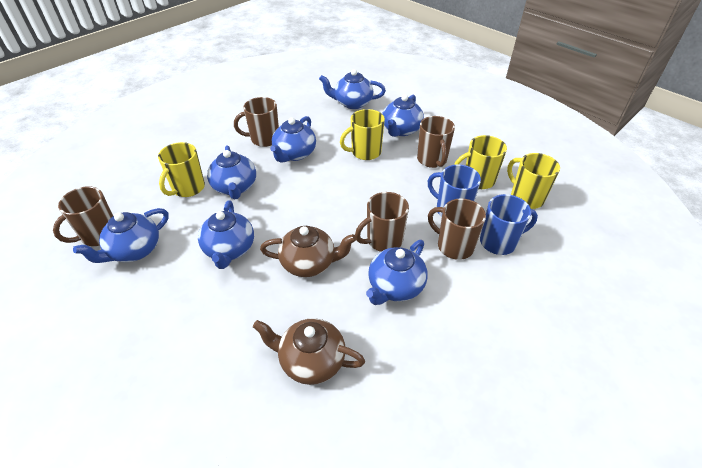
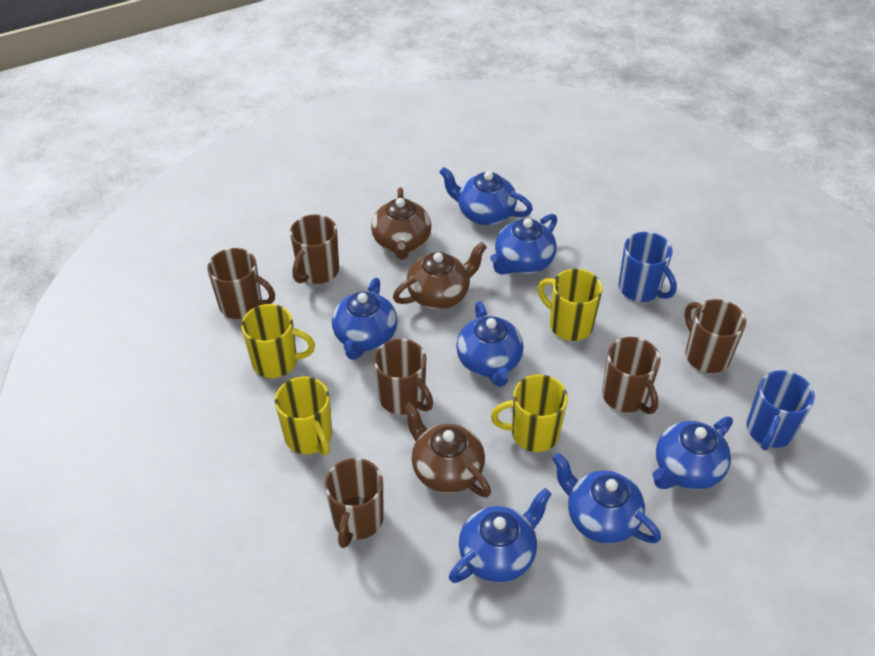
brown mug: [53,186,113,246] [234,97,279,147] [355,192,409,252] [417,116,455,168] [428,198,486,260] = 5 -> [207,248,275,319] [290,214,339,284] [325,458,384,548] [374,339,433,415] [602,337,661,414] [685,299,746,373] = 6
brown teapot: [253,318,365,385] [260,226,356,277] = 2 -> [371,188,431,260] [393,242,487,309] [403,402,491,497] = 3

